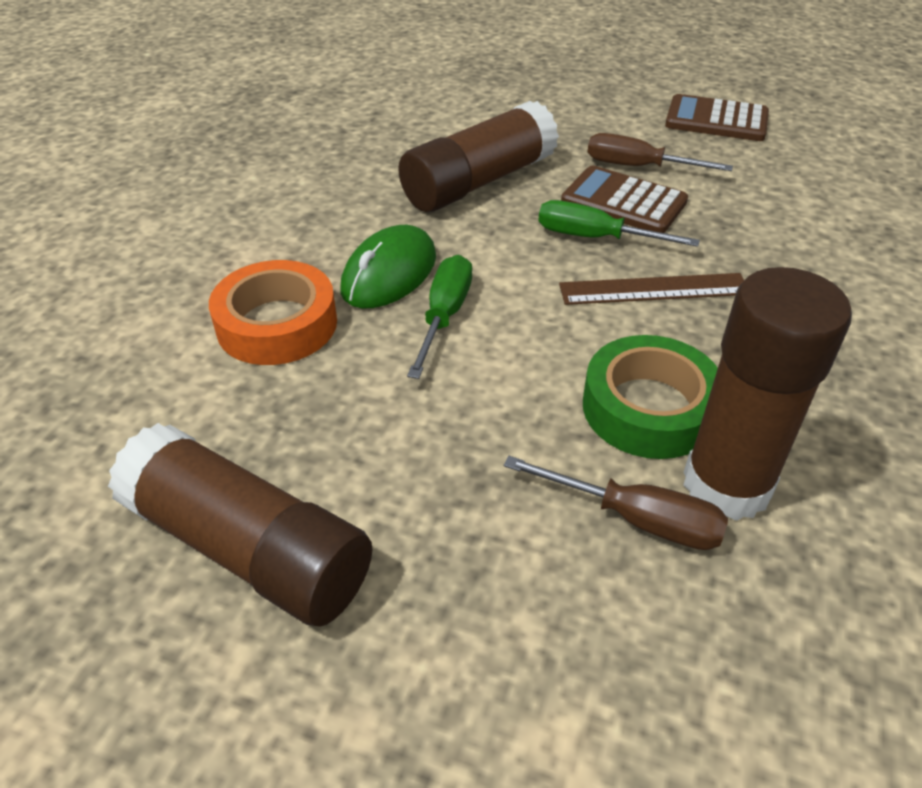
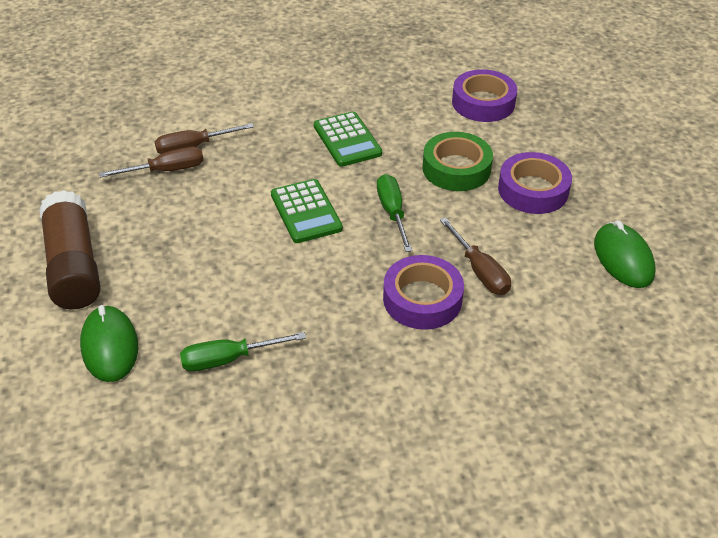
brown calculator: [561,166,688,233] [665,94,769,141] = 2 -> none = 0
brown glue stick: [108,423,372,627] [398,101,559,212] [684,267,852,521] = 3 -> [39,190,101,309] = 1
brown ruler: [559,273,744,305] = 1 -> none = 0
brown screwdriver: [504,456,728,550] [587,133,733,171] = 2 -> [99,147,204,178] [154,123,254,154] [440,218,511,295] = 3
green calculator: none = 0 -> [271,179,343,243] [314,111,382,167] = 2
green mouse: [341,225,436,309] = 1 -> [80,305,138,382] [594,220,656,288] = 2
orange tape: [209,260,337,365] = 1 -> none = 0
purple tape: none = 0 -> [383,255,464,330] [452,69,517,122] [498,152,572,214] = 3

